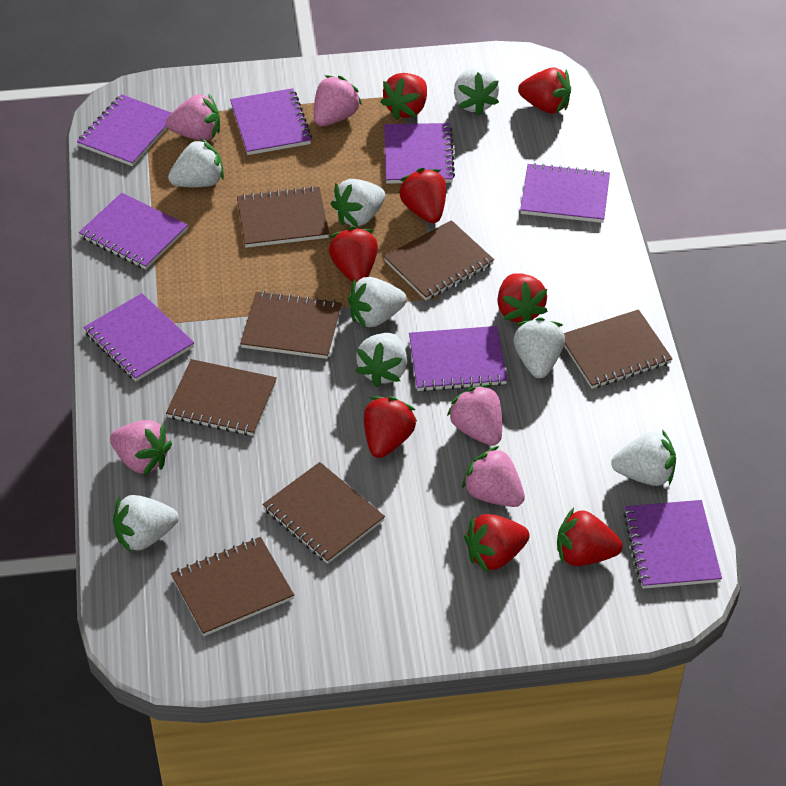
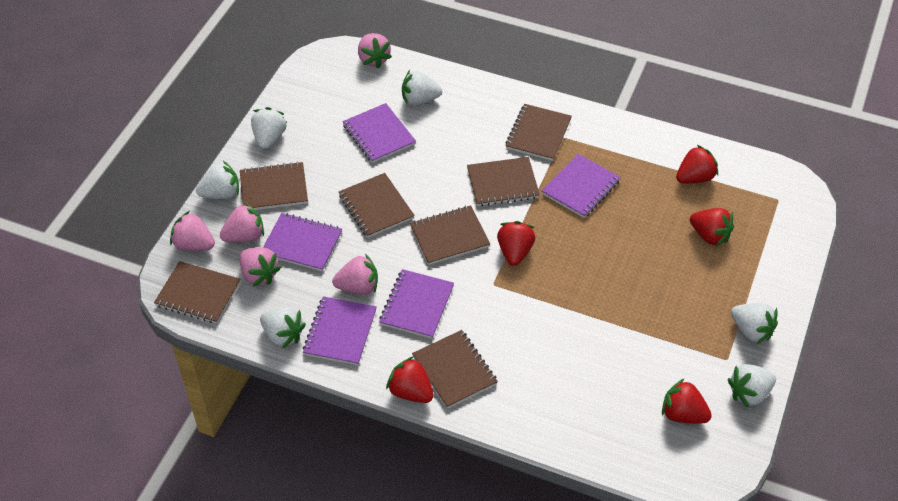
purple notebook: [77,94,171,166] [79,193,188,270] [83,293,194,381] [230,88,312,155] [384,123,455,184] [409,326,507,392] [520,163,610,223] [623,500,722,589] = 8 -> [263,213,342,271] [303,296,377,365] [342,103,416,163] [379,269,454,339] [542,154,621,218] = 5
red strawberry: [329,226,378,283] [364,396,417,458] [380,73,427,120] [398,168,446,223] [464,514,530,573] [497,273,548,323] [518,67,571,114] [557,508,623,566] = 8 -> [386,356,434,403] [497,221,535,266] [662,378,712,424] [676,145,718,184] [690,208,734,247] = 5
white strawberry: [113,495,178,552] [168,138,224,187] [331,179,385,227] [348,277,407,328] [355,333,407,387] [454,68,499,116] [513,317,565,378] [611,429,676,486] = 8 -> [196,161,239,199] [251,107,287,149] [260,307,306,349] [402,70,442,105] [728,364,776,408] [731,303,778,344] = 6

